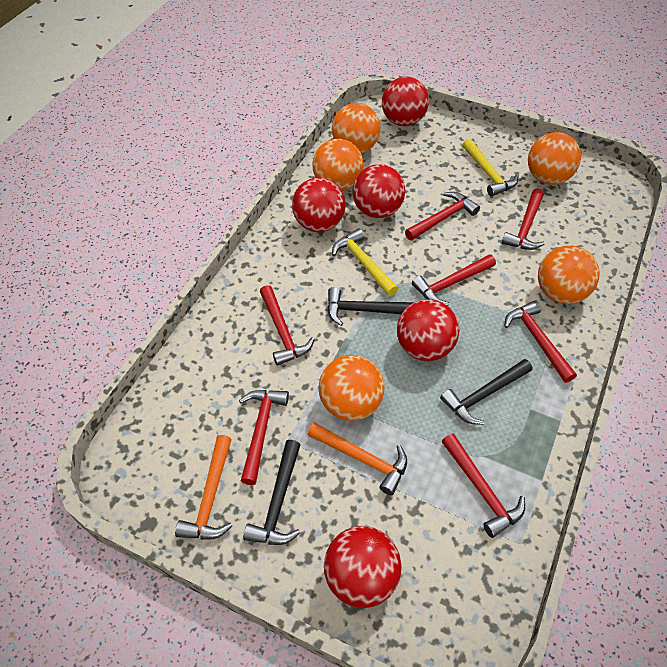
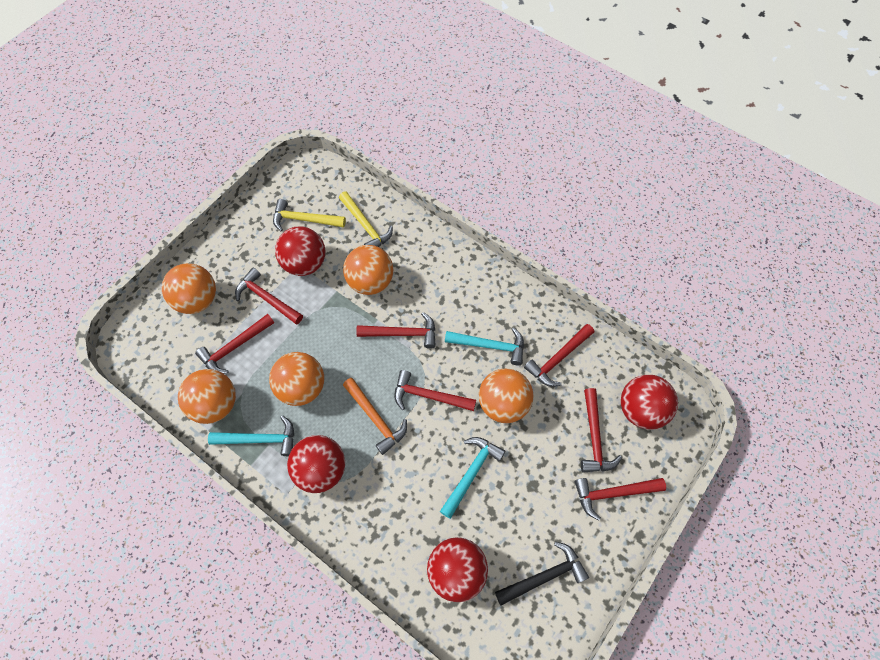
black hammer: [243,440,300,545] [327,287,414,326] [440,359,532,425] = 3 -> [495,542,589,606] = 1
orange hammer: [175,435,232,540] [307,422,407,495] = 2 -> [343,378,407,455] = 1
red ball: [292,178,346,232] [324,526,402,608] [353,164,406,218] [382,77,429,126] [397,299,460,361] = 5 -> [275,226,326,276] [287,435,345,493] [427,537,488,602] [621,375,678,430] = 4
turquoise hammer: none = 0 -> [208,415,294,456] [440,437,506,519] [445,328,524,366] = 3

